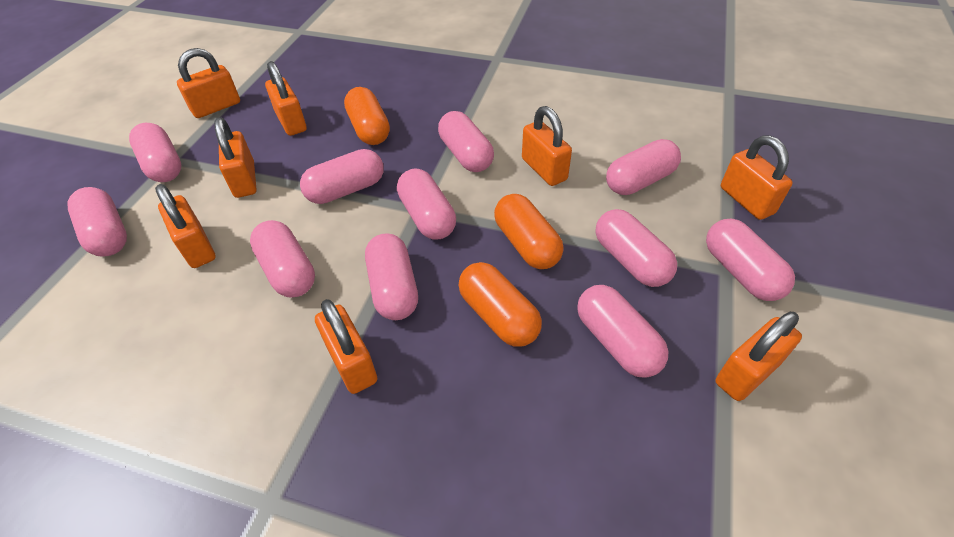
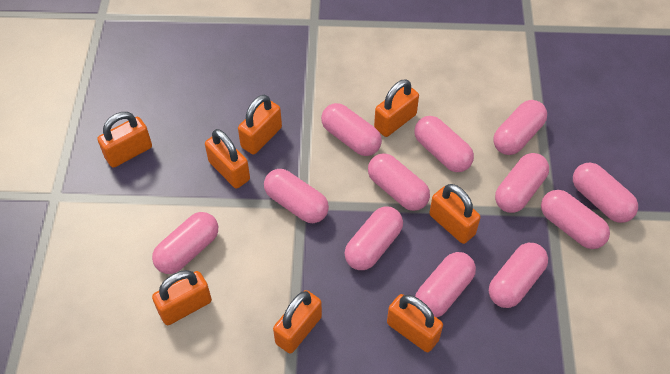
orange capsule: [344,87,390,145] [459,262,542,347] [494,194,564,269] = 3 -> none = 0
pink capsule: [68,187,127,257] [129,123,181,182] [250,220,315,298] [300,149,384,204] [365,234,418,320] [397,168,456,240] [438,111,494,172] [577,285,668,378] [596,209,677,287] [606,139,681,195] [706,219,795,301] = 11 -> [152,212,218,274] [264,169,329,223] [321,103,382,156] [344,207,403,270] [368,153,430,211] [414,116,474,172] [415,252,476,318] [489,243,548,308] [493,100,547,155] [495,153,549,213] [541,190,610,249] [573,163,638,223] = 12

